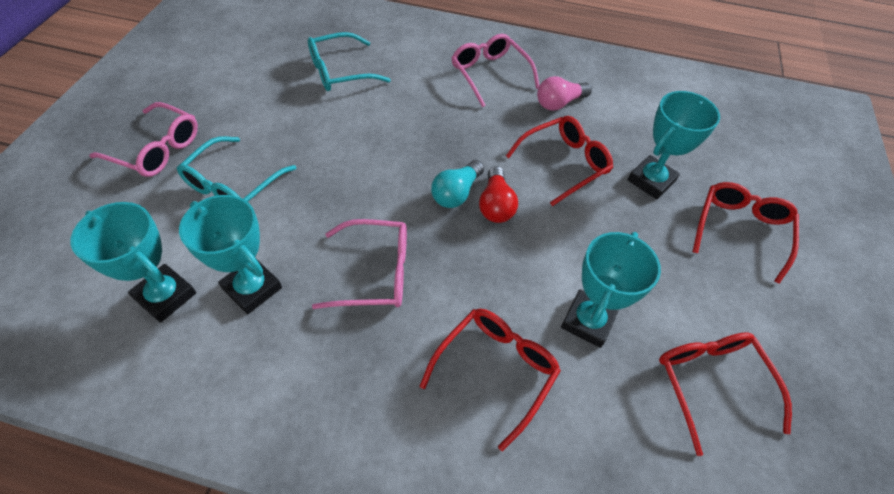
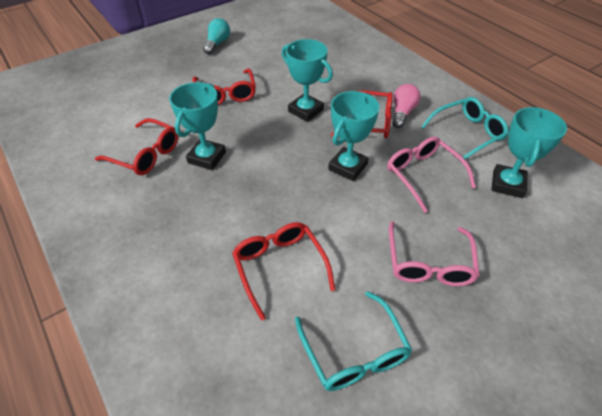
pink glasses: [89,102,198,177] [312,219,407,309] [452,34,539,107] = 3 -> [387,137,476,213] [389,221,480,286] = 2
red light bulb: [479,166,518,223] = 1 -> none = 0

